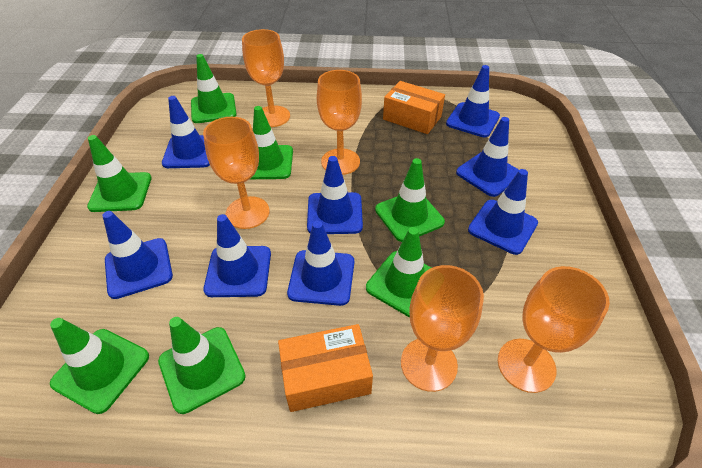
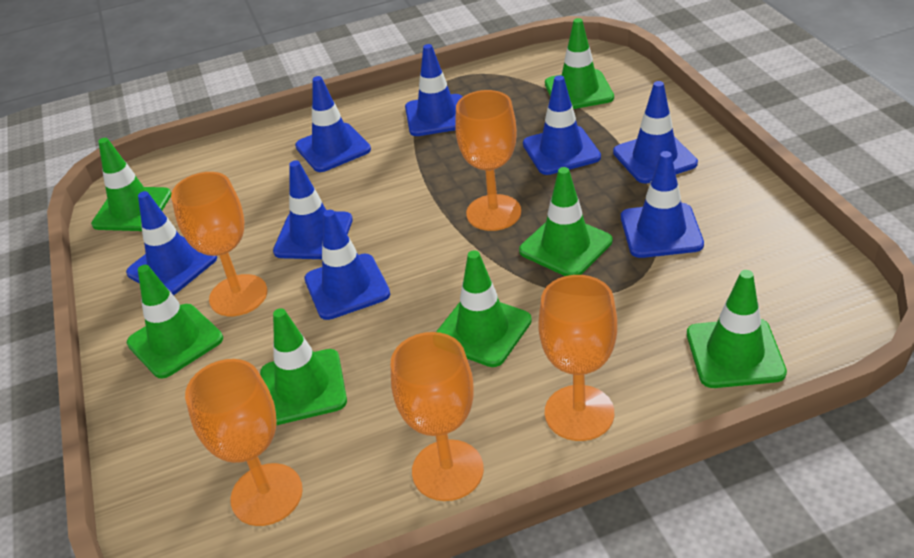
orange box: [278,324,373,412] [383,81,445,134] = 2 -> none = 0

